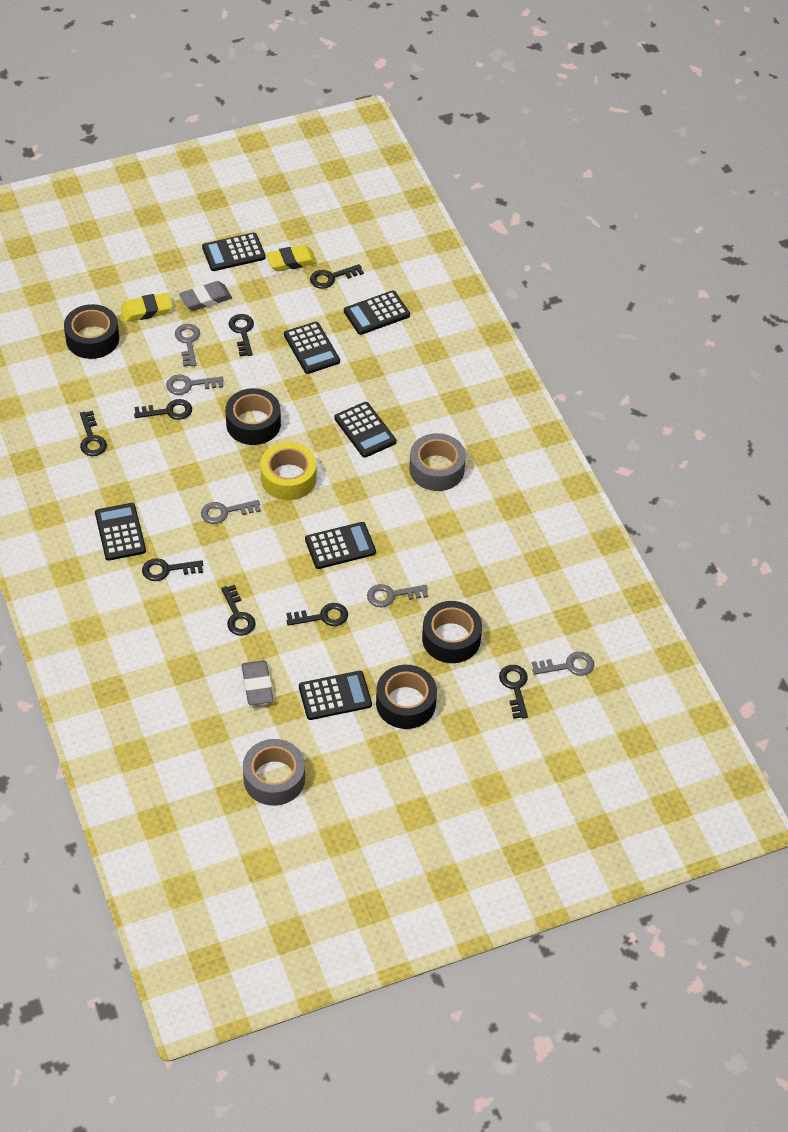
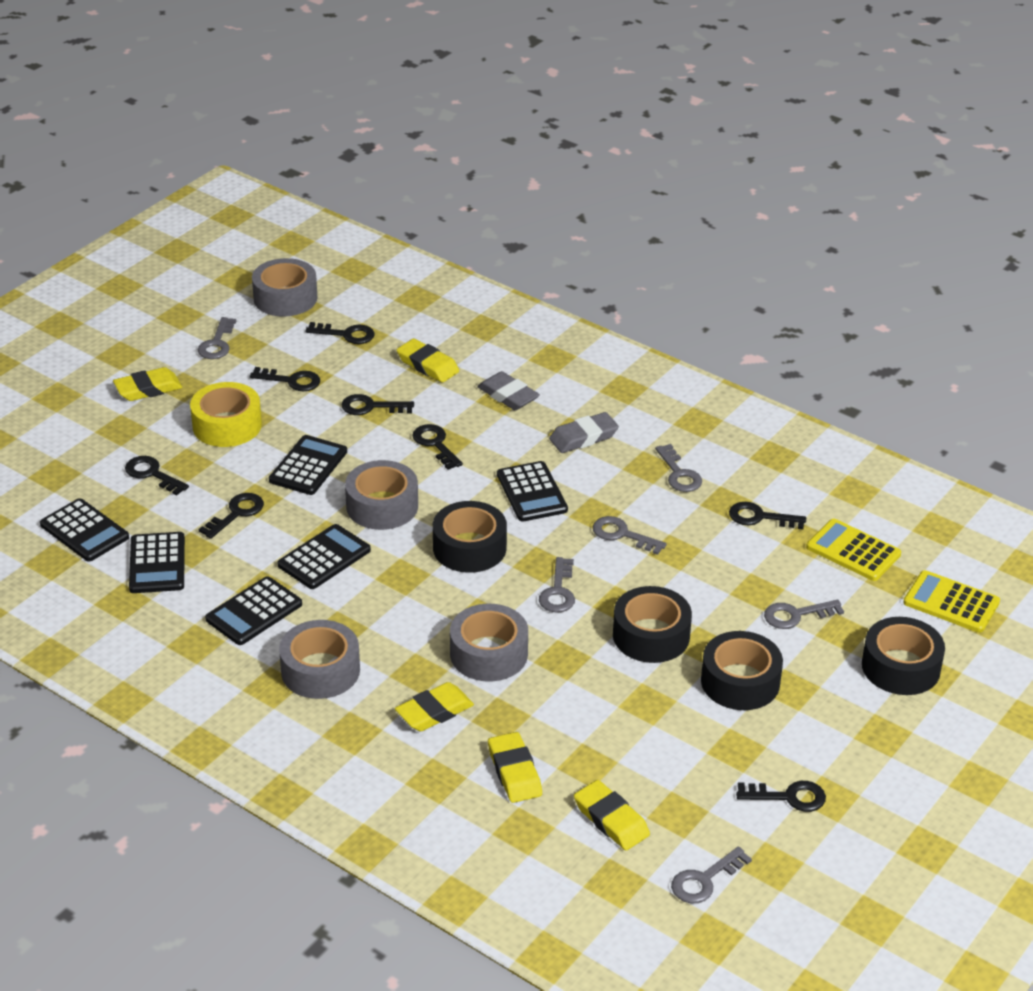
black calculator: [95,503,146,561] [202,232,266,271] [284,322,340,374] [299,671,372,720] [305,522,376,569] [334,402,396,458] [344,291,410,335] = 7 -> [40,498,129,561] [129,532,185,593] [205,576,302,645] [269,435,347,495] [277,524,371,589] [497,461,568,522] = 6
grey key: [166,375,224,395] [175,324,200,366] [201,500,261,524] [367,584,428,607] [532,652,594,676] = 5 -> [198,317,236,359] [539,557,575,613] [593,516,667,555] [655,444,702,492] [671,847,752,903] [764,600,844,629] = 6
grey tape: [243,739,305,806] [409,433,466,491] = 2 -> [252,258,318,317] [279,620,360,699] [345,460,418,530] [450,604,528,681] = 4
yellow calculator: none = 0 -> [806,519,901,581] [903,570,1000,633] = 2
yellow eraser: [121,293,173,322] [266,245,317,272] = 2 -> [113,367,182,401] [395,682,474,731] [397,338,459,383] [488,732,542,803] [574,780,650,850] = 5

